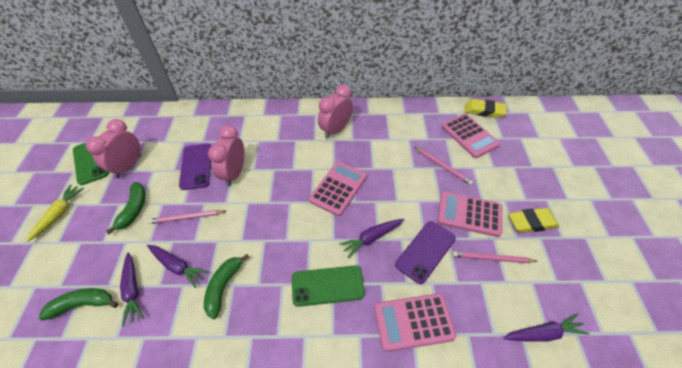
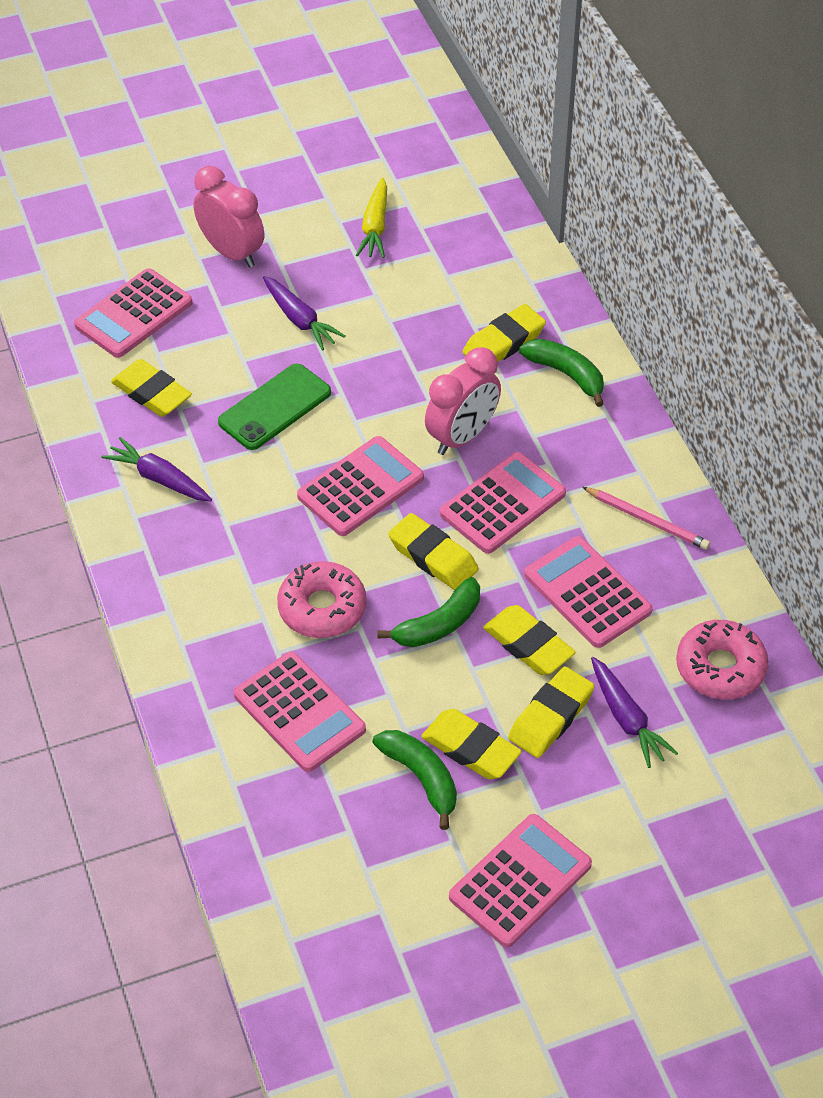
green phone: [73,143,109,185] [292,265,365,307] = 2 -> [218,364,331,450] = 1
pink calculator: [309,161,367,216] [374,293,457,352] [438,192,502,237] [442,114,500,158] = 4 -> [74,268,192,358] [234,652,366,772] [297,436,424,536] [440,452,566,554] [449,814,592,948] [524,536,653,648] = 6
pink clock: [86,119,141,178] [208,125,245,186] [318,85,353,138] = 3 -> [193,166,264,268] [425,347,501,455] = 2
pink donut: none = 0 -> [277,561,366,638] [676,620,769,699] = 2
pink pencil: [148,210,226,224] [415,147,473,185] [452,251,537,263] = 3 -> [582,487,710,550] = 1
purple carrot: [120,252,144,326] [147,245,209,288] [339,219,404,258] [503,313,589,342] = 4 -> [101,437,212,501] [263,276,346,350] [591,657,678,768] = 3
purple phone: [179,144,211,190] [395,221,456,284] = 2 -> none = 0
yellow eraser: [465,99,507,118] [509,208,559,233] = 2 -> [111,359,192,417] [388,513,479,590] [421,709,522,779] [463,304,546,362] [483,605,576,675] [508,666,595,758] = 6

